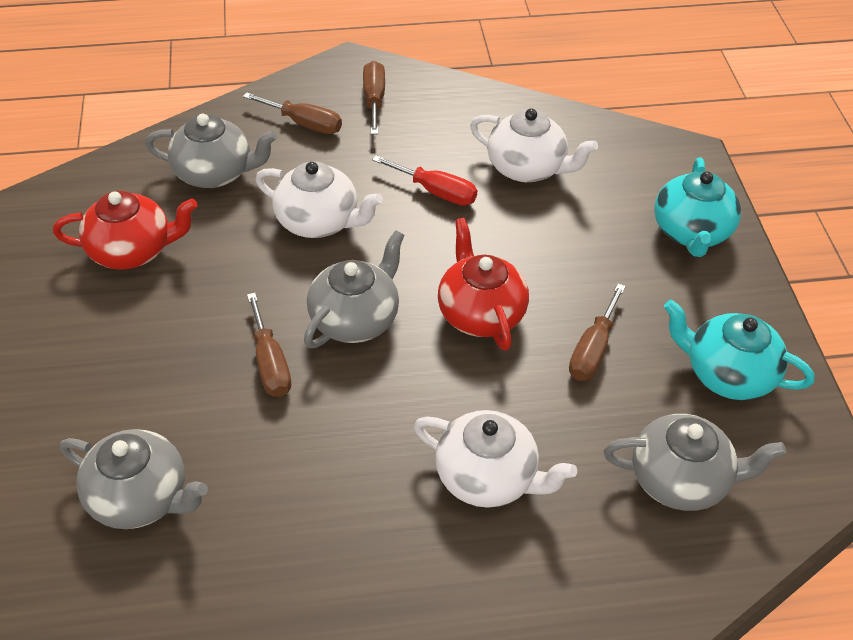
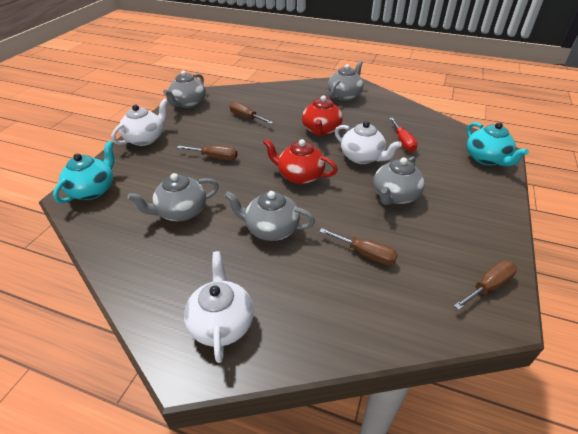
grey teapot: [60,429,208,529] [145,114,277,188] [304,230,404,348] [604,414,786,511] = 4 -> [127,173,219,221] [163,71,206,108] [225,191,315,241] [328,61,364,101] [373,156,425,205] = 5

